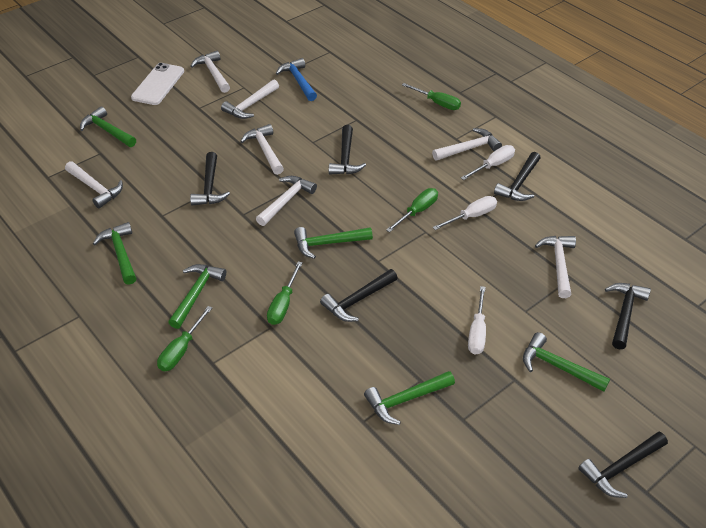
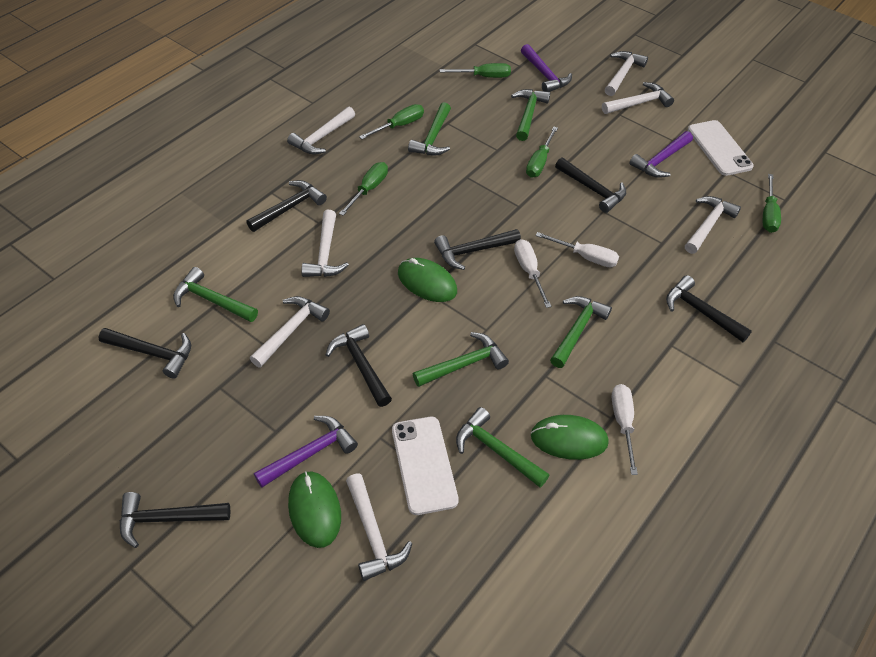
black hammer: [190,152,230,206] [320,269,398,322] [329,125,366,175] [494,152,541,201] [578,431,668,498] [605,283,651,349] = 6 -> [99,328,191,379] [120,492,230,548] [246,180,327,232] [326,324,392,407] [434,229,521,270] [555,157,626,213] [666,275,752,342] = 7
blue hammer: [276,58,317,101] = 1 -> none = 0
green mouse: none = 0 -> [288,471,341,548] [398,258,457,302] [531,415,609,460] = 3
green screwdriver: [157,306,212,371] [267,261,303,325] [386,188,438,232] [402,83,461,110] = 4 -> [339,162,388,216] [359,104,424,139] [440,63,511,78] [526,127,558,178] [763,174,781,233] = 5
purple hammer: none = 0 -> [254,416,358,487] [521,44,572,92] [630,131,693,178] = 3
white phone: [131,63,184,105] = 1 -> [392,417,459,515] [688,120,754,176] = 2

